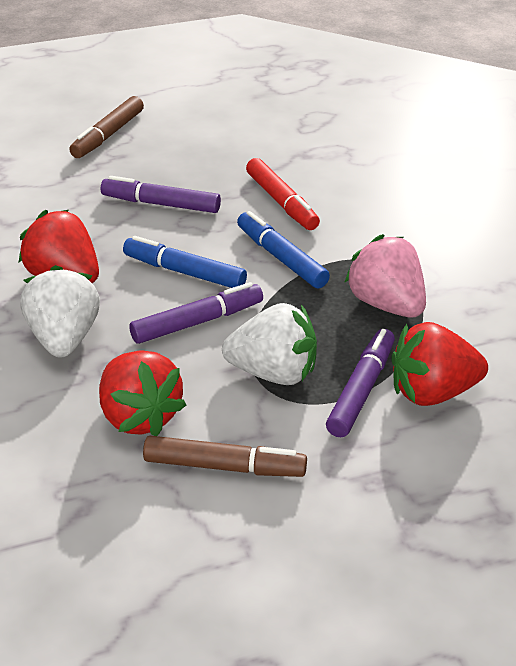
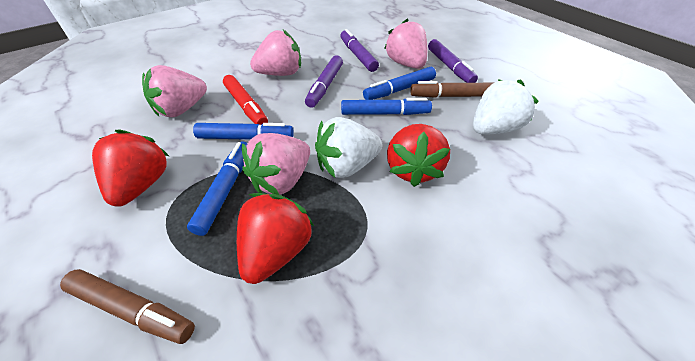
blue marker: [123,236,247,288] [237,211,330,289] = 2 -> [187,141,248,236] [193,123,294,140] [341,98,432,115] [363,67,436,100] = 4
pink strawberry: [344,234,426,317] = 1 -> [142,65,207,117] [242,133,310,195] [250,30,301,76] [384,18,427,69] = 4

